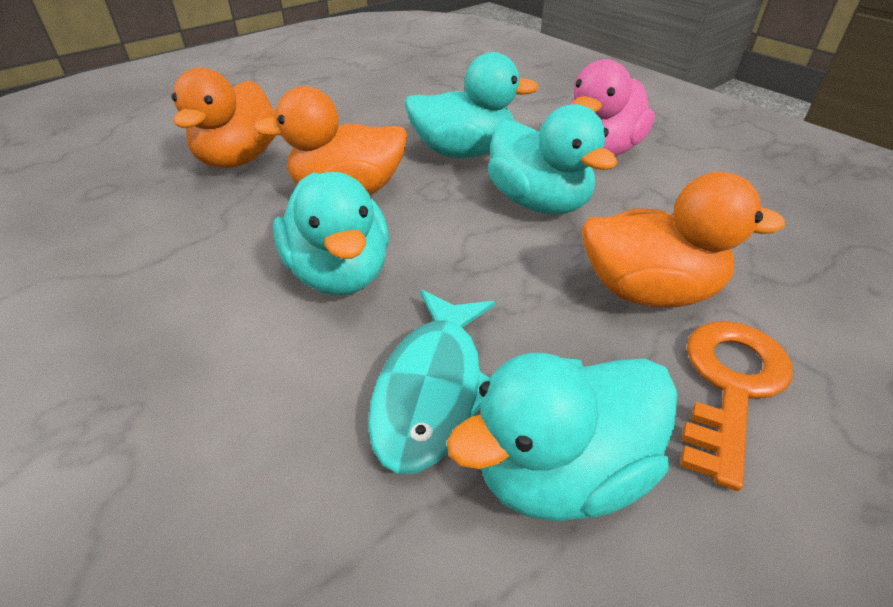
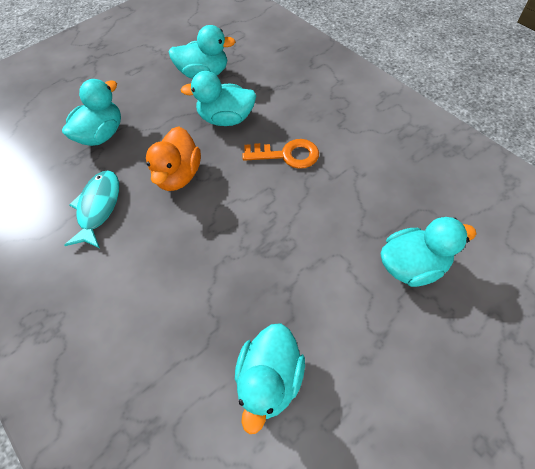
orange duck: [171,68,276,168] [253,86,408,195] [582,172,785,307] = 3 -> [146,126,201,191] = 1
pink duck: [569,59,655,156] = 1 -> none = 0
turquoise duck: [273,172,389,295] [405,52,539,158] [447,353,678,521] [488,104,618,214] = 4 -> [62,79,121,146] [169,25,236,79] [181,71,256,126] [235,323,305,434] [381,217,476,287] = 5

